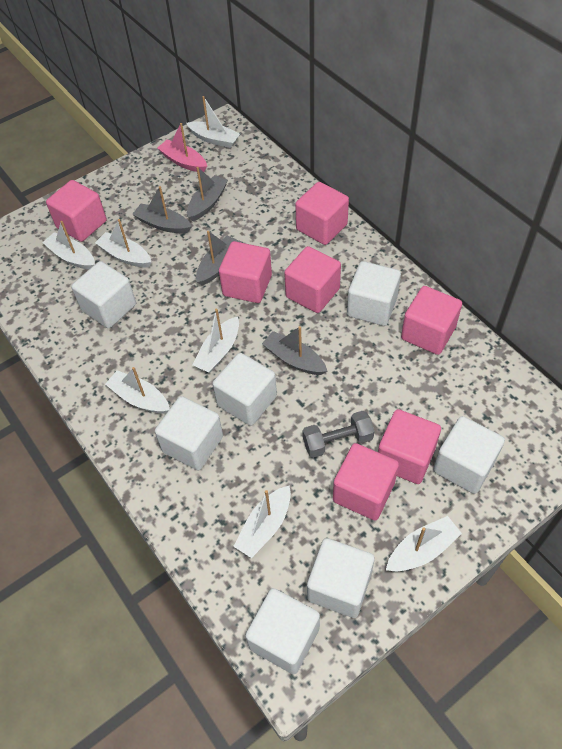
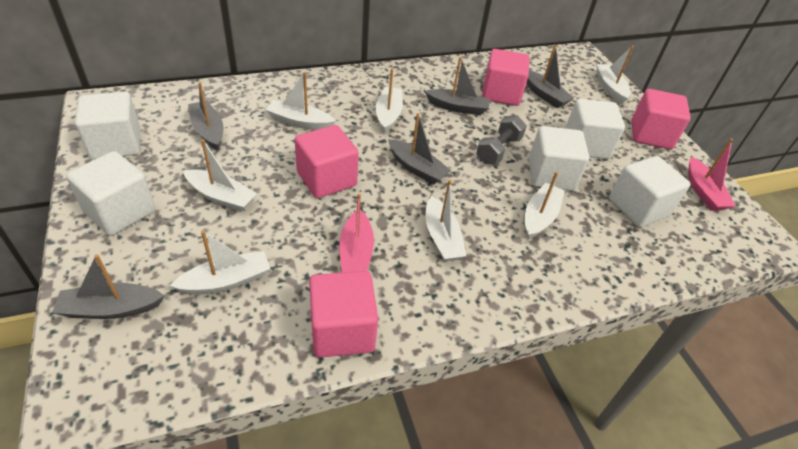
grey boat: [133,186,192,233] [187,167,228,221] [196,231,241,286] [262,326,327,375] = 4 -> [52,254,165,319] [188,82,223,151] [388,113,451,184] [425,57,490,115] [526,44,574,108] = 5
pink boat: [157,123,207,172] = 1 -> [339,193,374,273] [688,138,736,211] = 2
pink cube: [46,180,107,242] [219,241,272,303] [284,246,341,313] [295,182,349,245] [333,443,399,520] [378,409,441,484] [401,286,462,355] = 7 -> [295,125,359,198] [309,271,378,358] [482,49,529,106] [632,89,691,149] = 4
white cube: [71,261,136,328] [155,396,223,471] [212,353,277,426] [245,588,320,674] [307,538,375,618] [347,261,401,326] [433,416,505,494] = 7 -> [66,151,155,236] [75,91,140,160] [528,126,589,191] [565,99,625,159] [609,156,690,227] = 5

